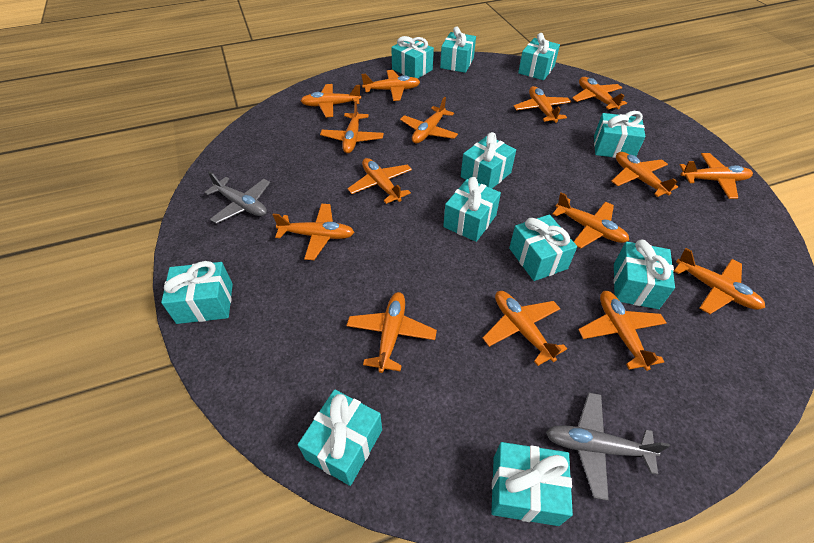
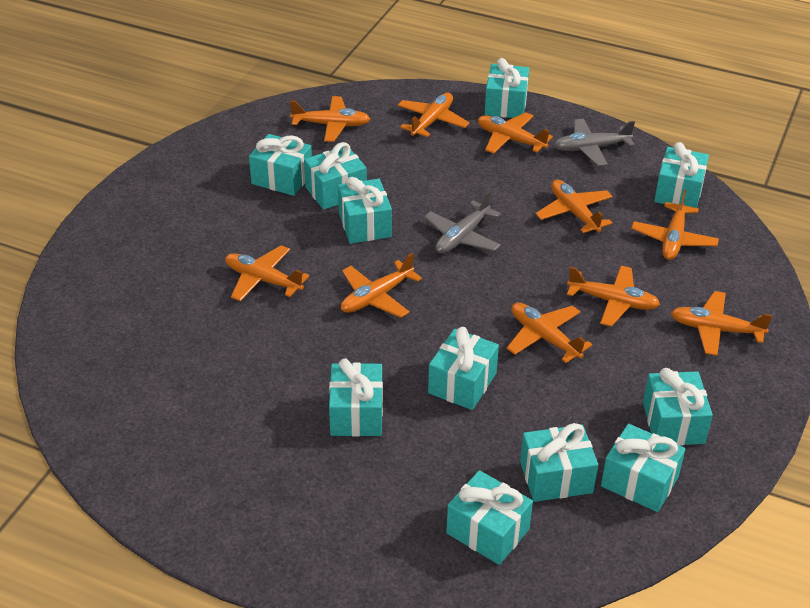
orange plane: [273,204,354,260] [301,84,361,117] [320,101,384,153] [346,292,437,373] [347,158,412,204] [361,70,420,101] [400,97,458,143] [482,291,567,366] [514,86,571,124] [552,192,629,249] [572,77,627,111] [578,291,666,371] [612,152,678,197] [674,248,765,314] [680,153,753,199] = 15 -> [225,245,309,301] [290,96,370,142] [341,253,422,318] [398,93,469,137] [478,112,553,154] [507,303,592,363] [536,179,613,233] [567,266,660,327] [631,189,719,260] [671,291,773,356] = 10

